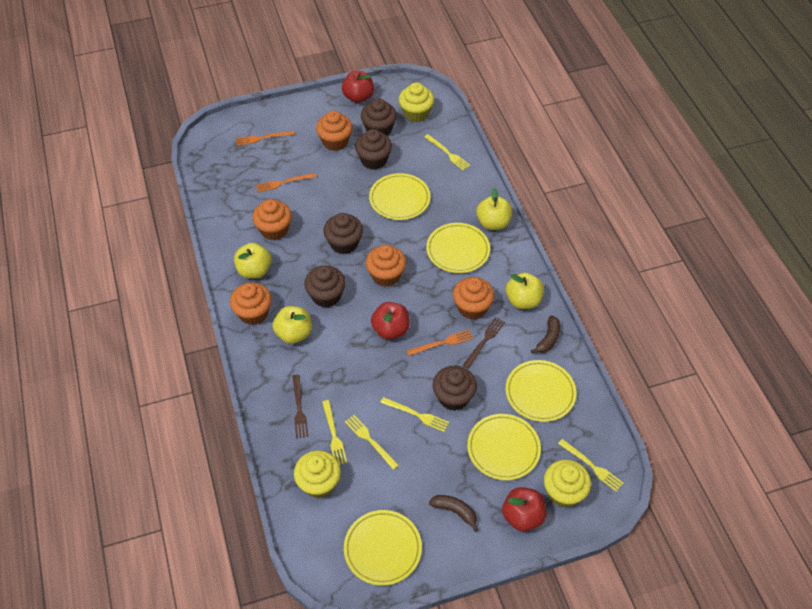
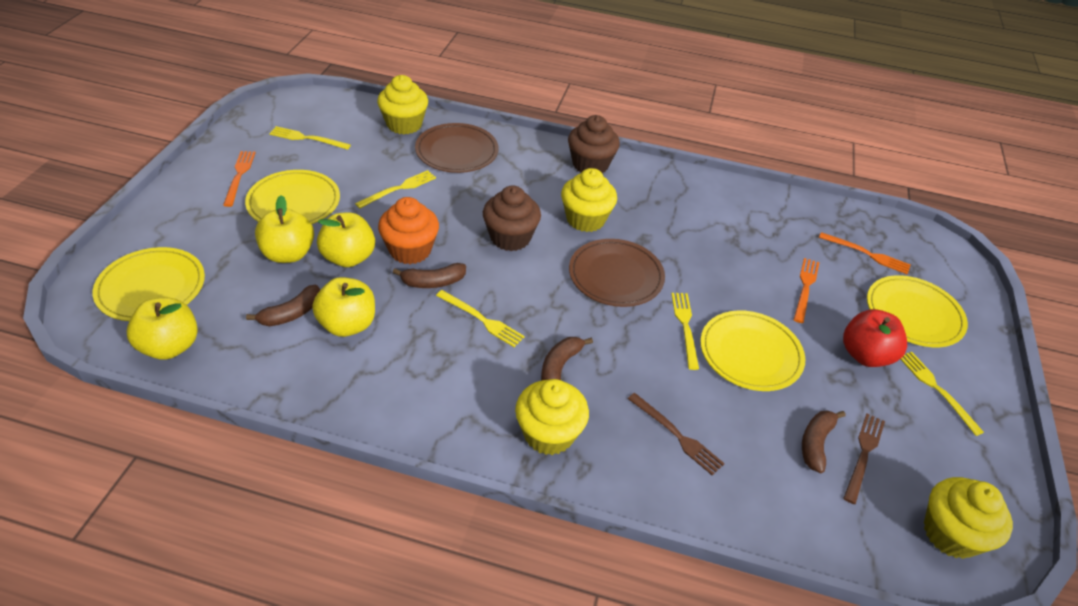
brown banana: [429,495,478,532] [531,315,560,354] = 2 -> [246,285,320,326] [393,263,466,288] [541,337,593,381] [802,410,846,473] = 4
brown cupcake: [304,265,346,308] [323,213,363,254] [355,129,392,170] [361,98,397,136] [433,366,477,411] = 5 -> [483,186,541,251] [568,115,620,173] = 2
brown plate: none = 0 -> [415,123,498,173] [569,239,665,307] = 2
orange cupcake: [230,283,272,325] [252,199,292,240] [316,111,353,151] [366,245,406,287] [453,277,494,319] = 5 -> [378,197,439,264] = 1
red apple: [342,71,374,103] [371,302,410,340] [502,487,547,532] = 3 -> [843,309,907,367] = 1
yellow cupcake: [294,451,341,498] [399,82,434,122] [544,460,591,508] = 3 -> [377,75,428,134] [515,379,589,455] [561,168,617,232] [924,477,1013,559] = 4
yellow plate: [344,510,422,586] [369,173,430,220] [426,223,490,273] [467,414,541,480] [505,360,576,422] = 5 -> [92,247,205,321] [245,170,340,224] [700,310,805,391] [867,275,968,347] = 4

